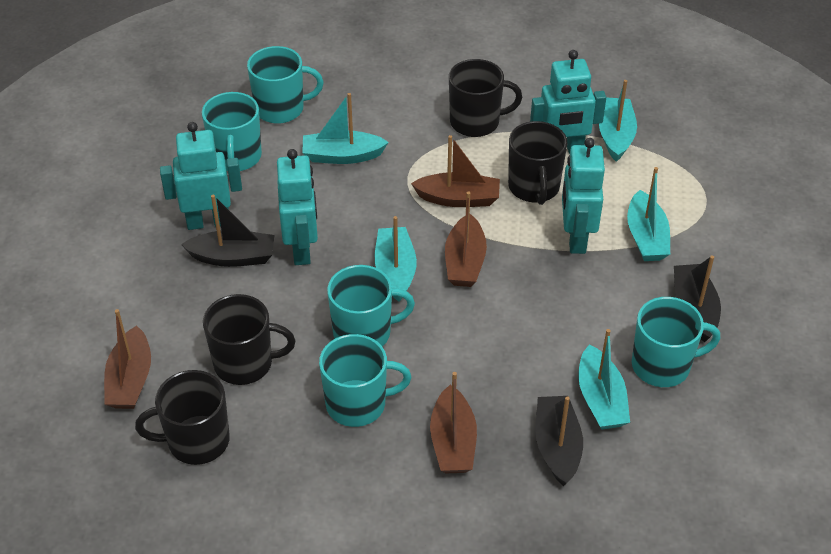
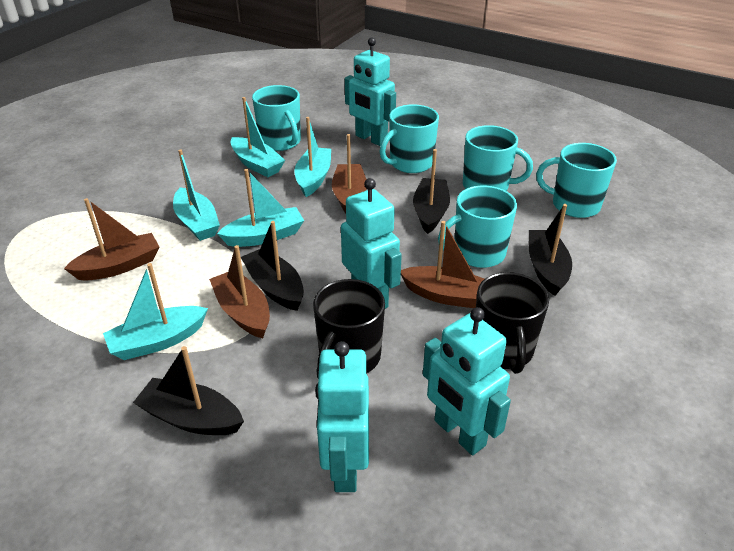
black boat: [181,195,274,267] [535,396,583,486] [674,255,721,342] = 3 -> [133,346,244,435] [241,221,304,311] [413,149,450,234] [529,204,572,296] = 4
black mug: [135,370,230,465] [203,294,295,385] [449,59,522,137] [508,121,567,205] = 4 -> [313,279,385,373] [476,272,549,374] = 2

